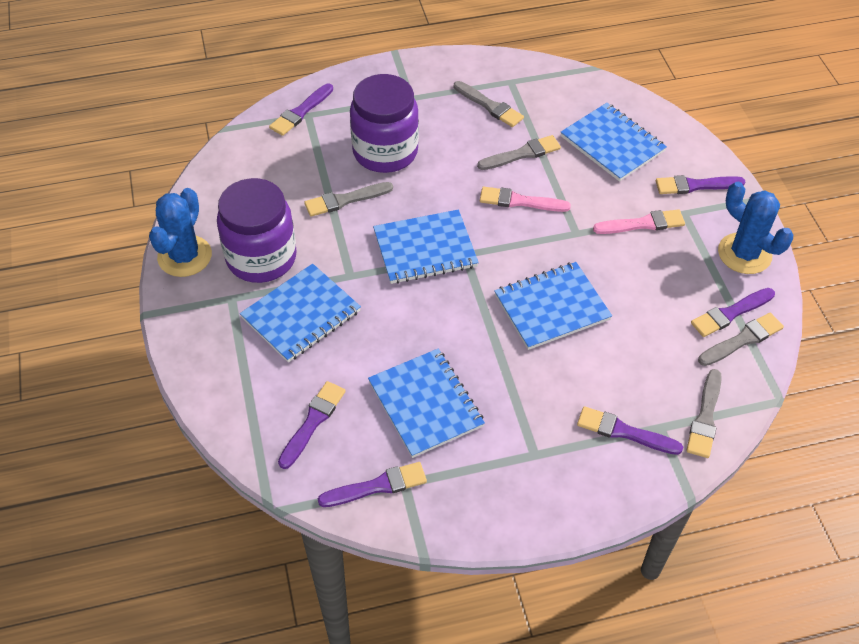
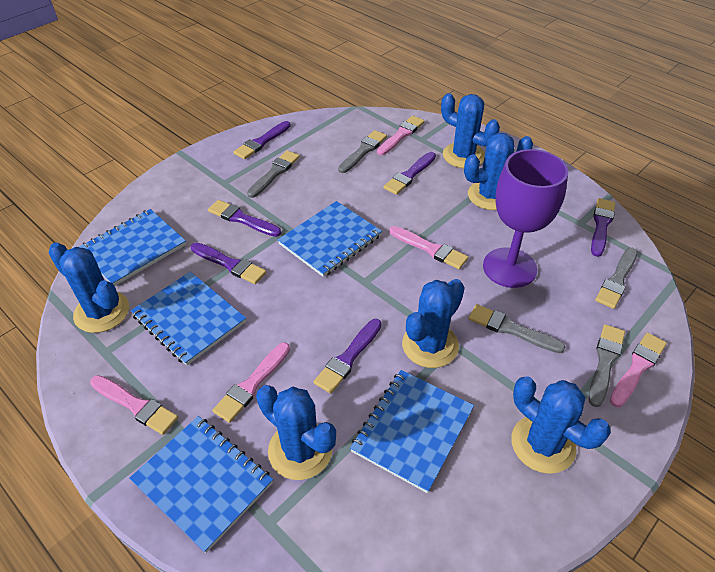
blue cactus: [149,188,212,277] [718,182,793,274] = 2 -> [48,243,129,333] [256,385,336,480] [402,279,465,368] [441,93,500,168] [464,133,533,210] [511,376,611,474] = 6
pink brush: [480,187,571,212] [593,209,685,234] = 2 -> [90,375,178,435] [213,342,290,423] [377,116,425,155] [389,226,468,269] [610,333,667,407] = 5
purple goblet: none = 0 -> [483,149,568,288] = 1
purple jar: [217,178,297,283] [350,74,419,173] = 2 -> none = 0

